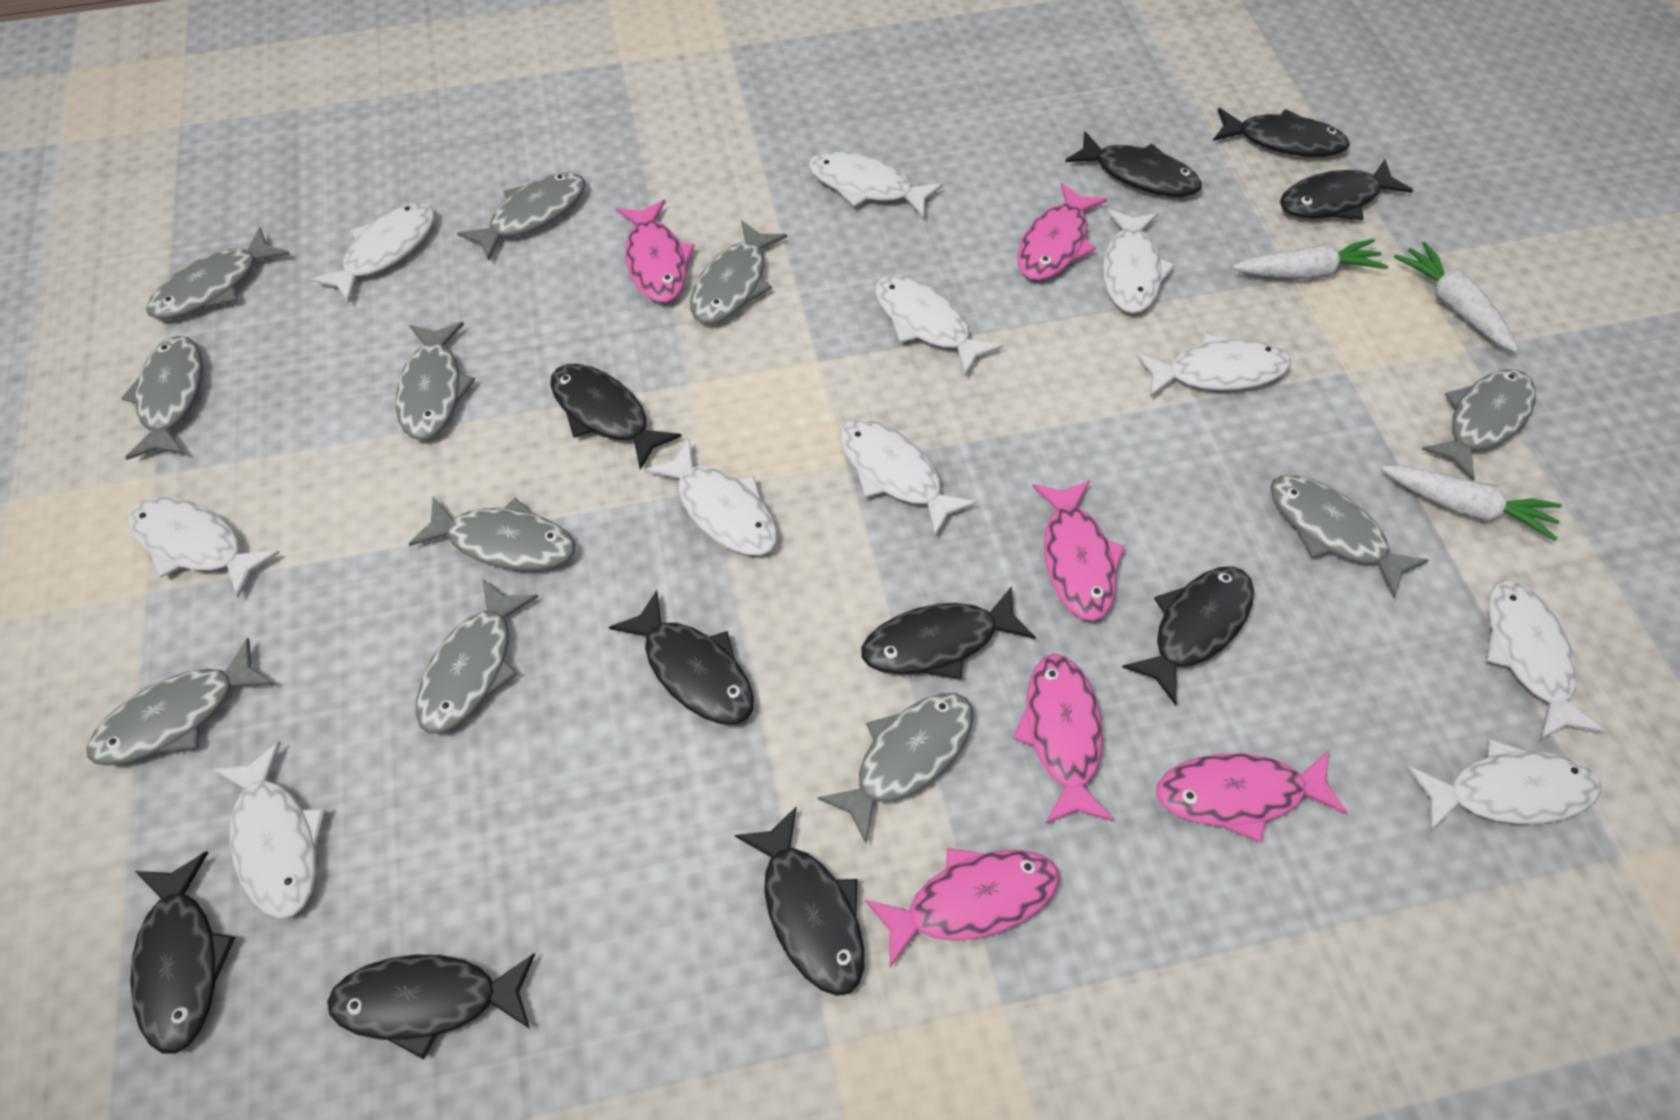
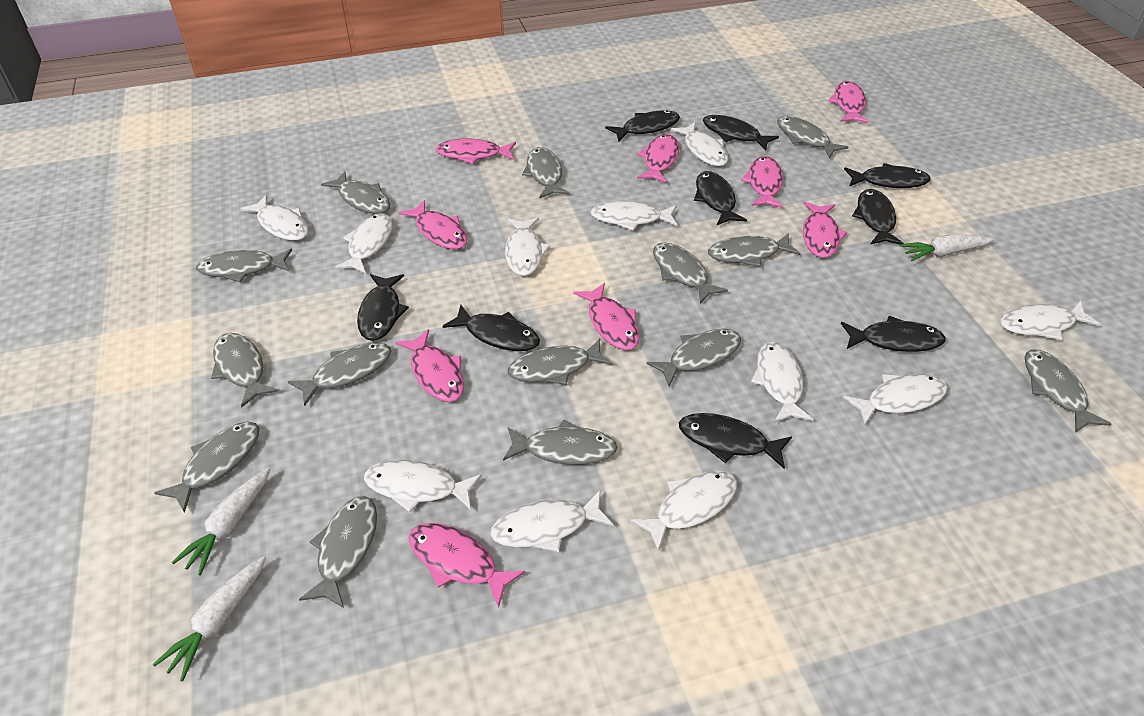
black fish: [130,851,236,1053] [327,953,535,1060] [550,364,682,470] [609,590,754,725] [734,806,864,996] [861,586,1036,679] [1065,131,1202,197] [1122,566,1254,705] [1213,108,1350,157] [1280,159,1413,220] = 10 -> [357,274,409,341] [442,305,540,351] [605,110,680,142] [679,413,792,469] [694,171,747,225] [703,115,779,151] [841,316,946,352] [844,163,931,188] [852,189,904,245] = 9
grey fish: [87,638,275,766] [121,336,203,460] [146,227,290,319] [396,322,475,440] [409,497,575,571] [416,578,538,734] [457,172,585,261] [690,220,787,324] [817,693,973,843] [1270,475,1429,598] [1422,369,1536,481] = 11 -> [154,422,259,513] [196,249,292,282] [211,333,279,407] [288,343,392,406] [299,496,377,608] [321,171,390,214] [503,420,618,465] [508,339,612,385] [522,147,569,198] [647,329,741,386] [653,242,728,304] [708,233,801,267] [777,116,848,158] [1024,350,1112,433] = 14
pink fish: [616,200,695,302] [865,848,1059,968] [1013,654,1113,824] [1017,183,1107,280] [1032,480,1125,621] [1156,750,1348,842] = 6 -> [395,329,464,402] [399,200,467,249] [409,523,525,608] [435,139,516,164] [574,283,639,350] [637,134,679,183] [741,156,783,208] [803,202,848,258] [828,81,869,123] = 9

